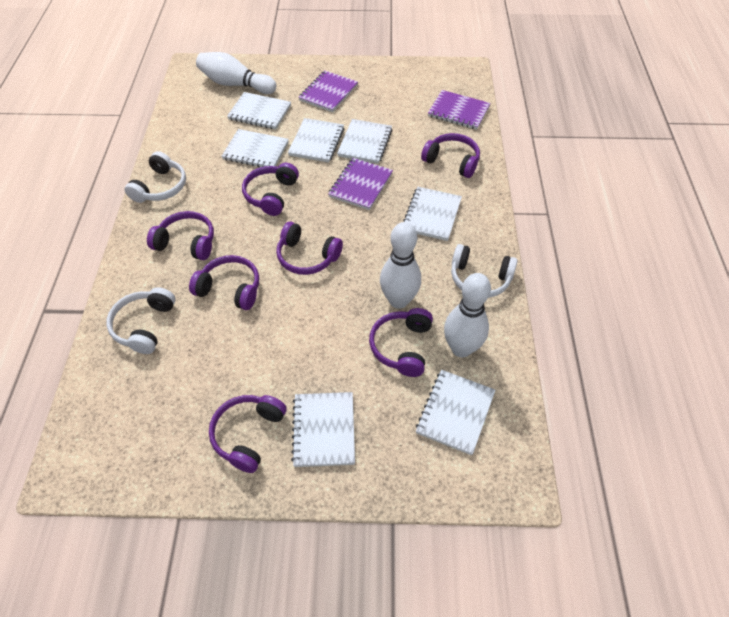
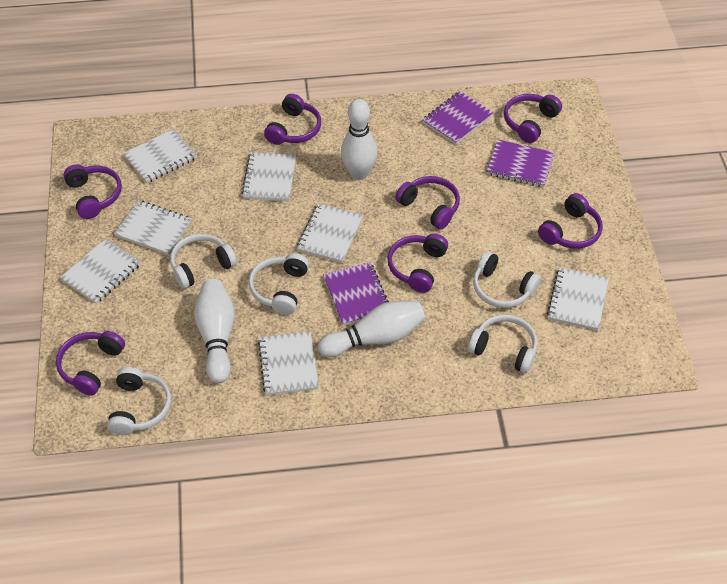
white headphones: [106,287,175,354] [125,151,186,203] [451,244,518,298] = 3 -> [107,367,171,435] [170,234,237,289] [249,253,309,315] [468,315,537,373] [473,251,541,308] = 5

